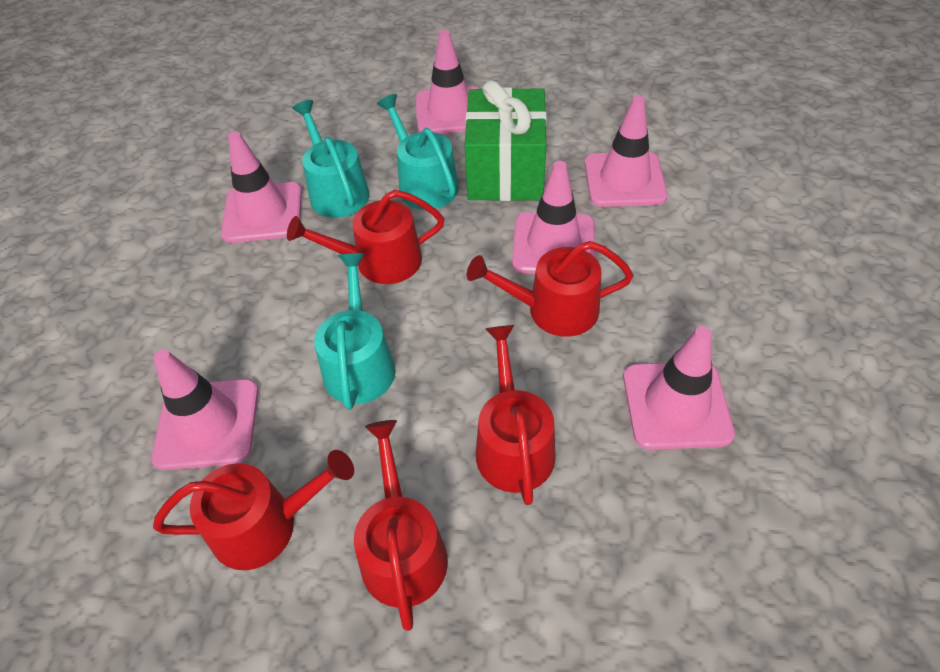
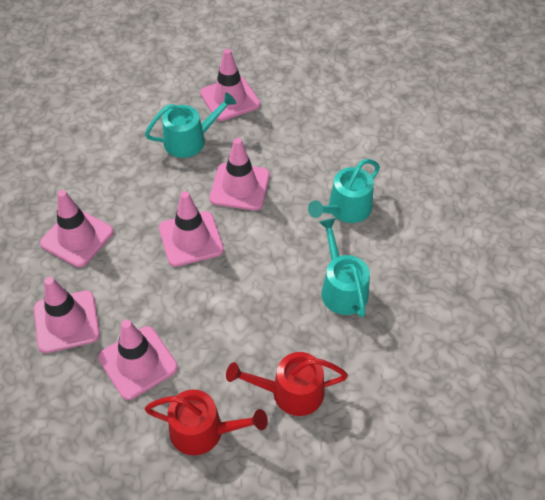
green gift: [464,80,547,201] = 1 -> none = 0
red watering can: [153,450,354,570] [287,190,444,284] [354,420,448,631] [467,241,634,337] [476,325,556,505] = 5 -> [145,390,268,455] [226,352,348,416] = 2

